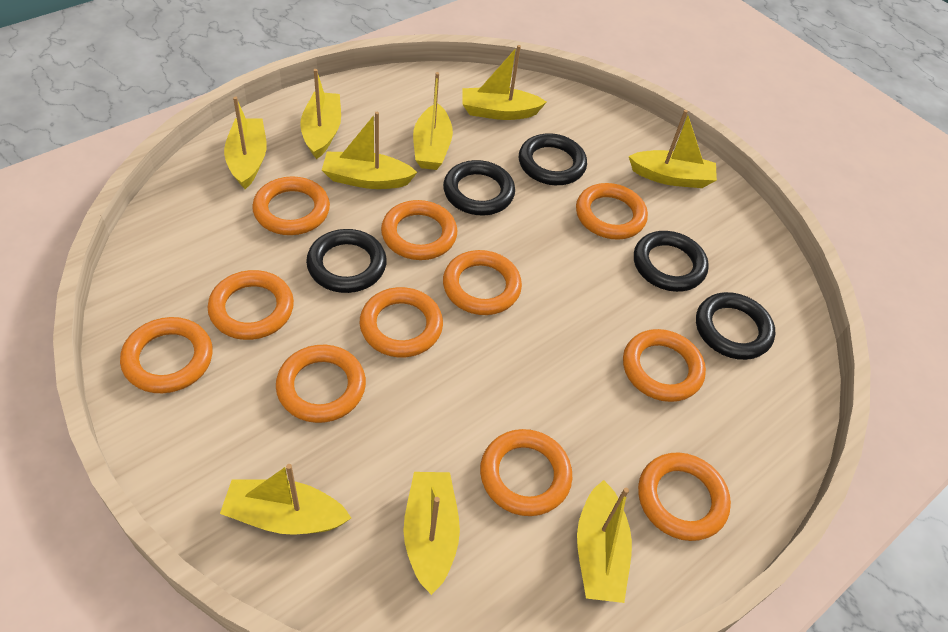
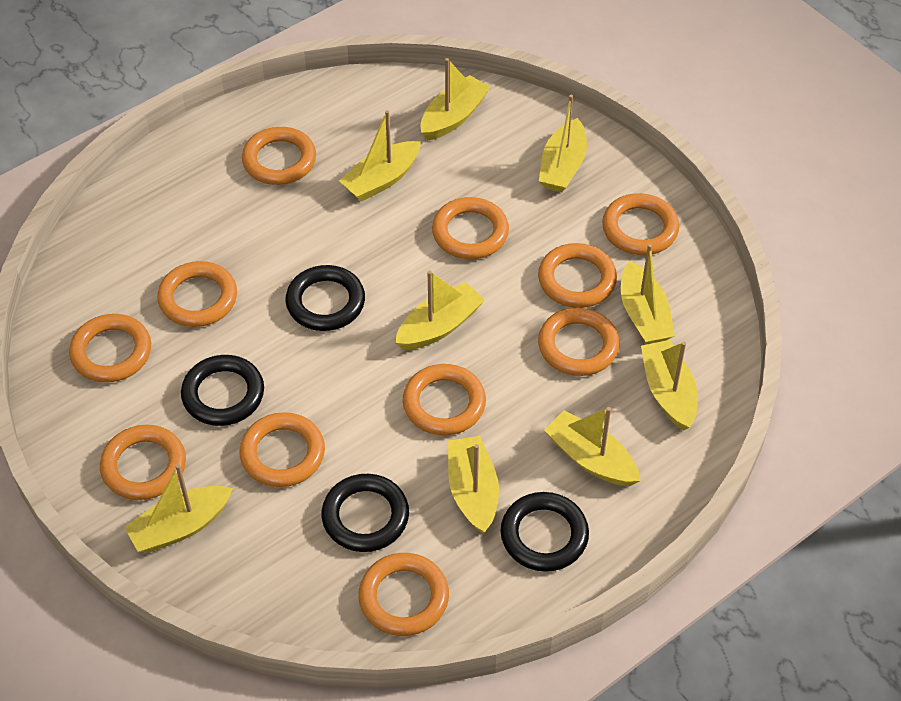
black ring: [306,229,387,293] [443,160,515,215] [519,133,587,185] [634,231,709,292] [696,292,775,360] = 5 -> [181,355,264,426] [285,265,365,331] [322,474,409,552] [501,492,589,572] = 4

